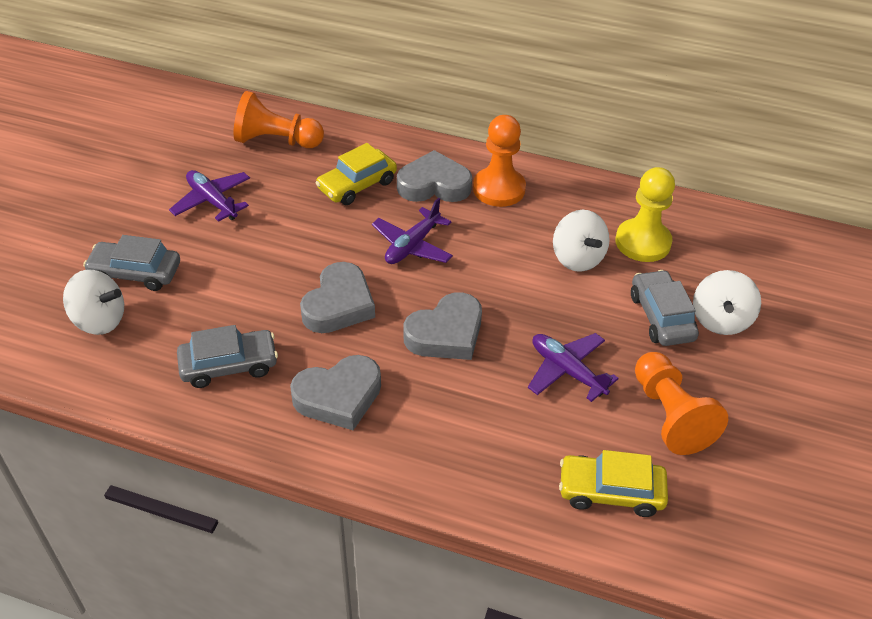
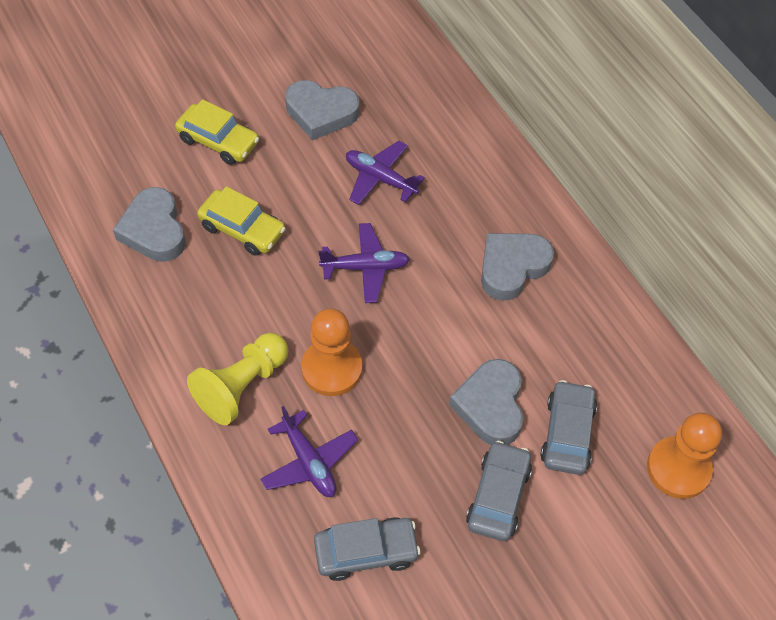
orange pawn: [233,91,324,148] [473,115,526,207] [635,352,728,455] = 3 -> [301,308,362,396] [647,413,722,499] = 2
white spinning top: [63,270,124,335] [553,210,610,272] [693,270,761,335] = 3 -> none = 0

